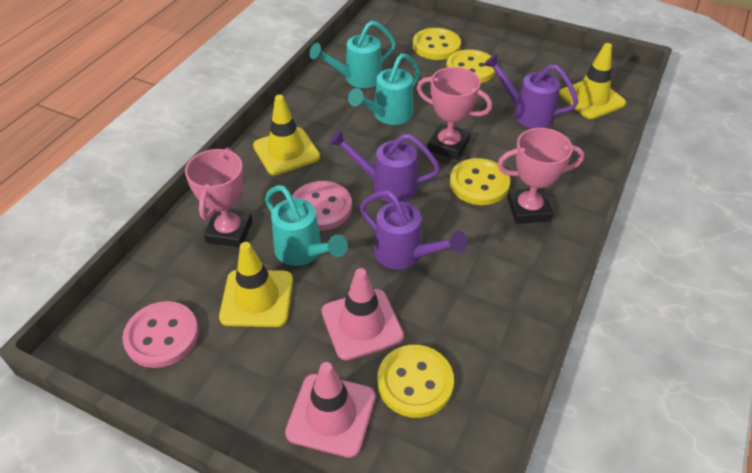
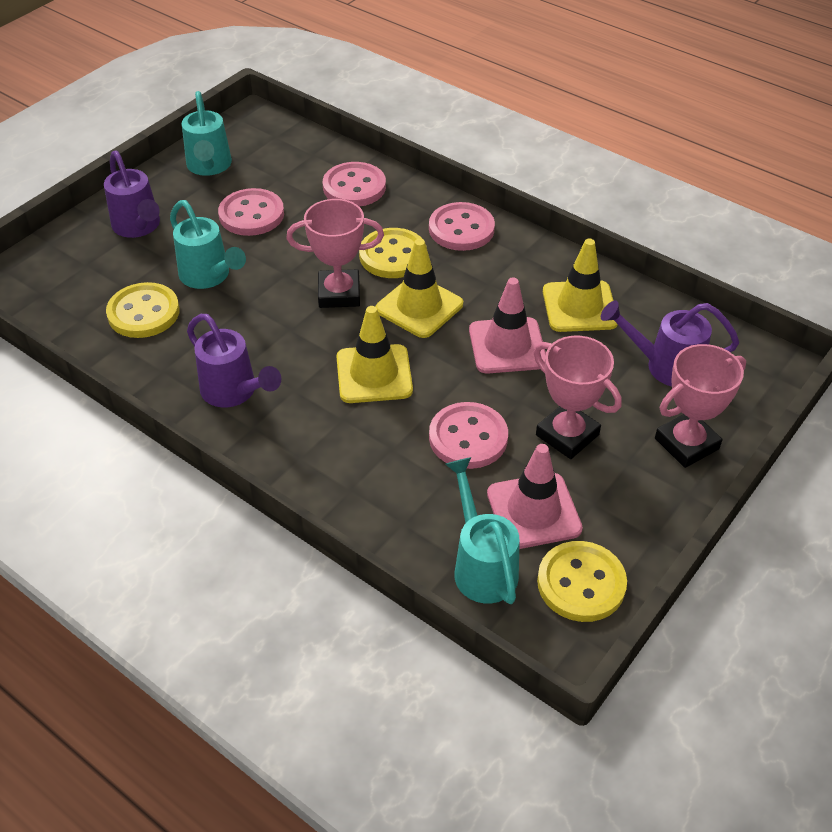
pink button: [122,301,199,368] [292,181,352,231] = 2 -> [218,188,284,236] [323,162,386,207] [429,202,495,251] [429,402,508,469] = 4
yellow button: [377,345,454,418] [413,28,461,60] [446,49,496,83] [450,158,510,205] = 4 -> [106,282,180,338] [359,228,427,278] [537,541,627,622] = 3

